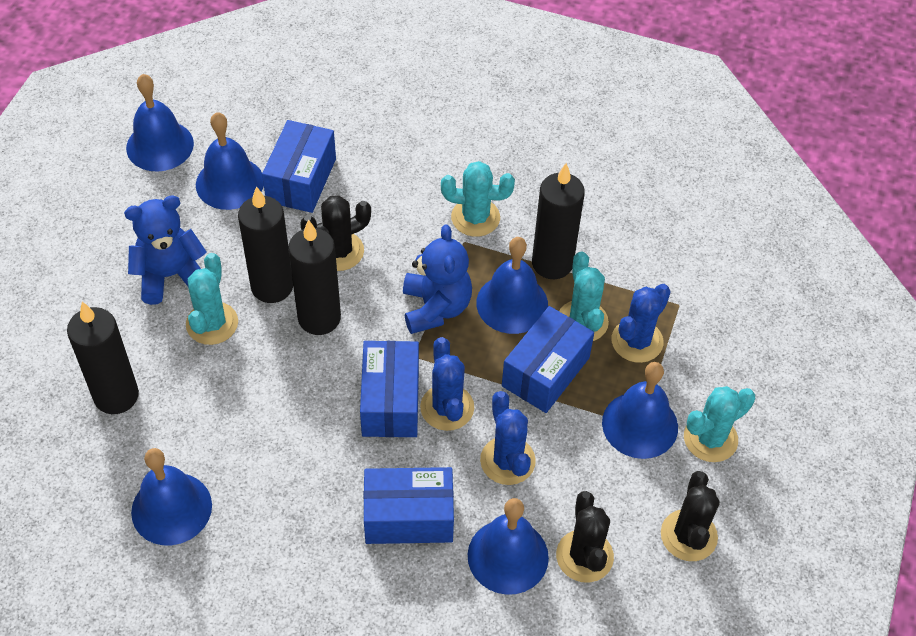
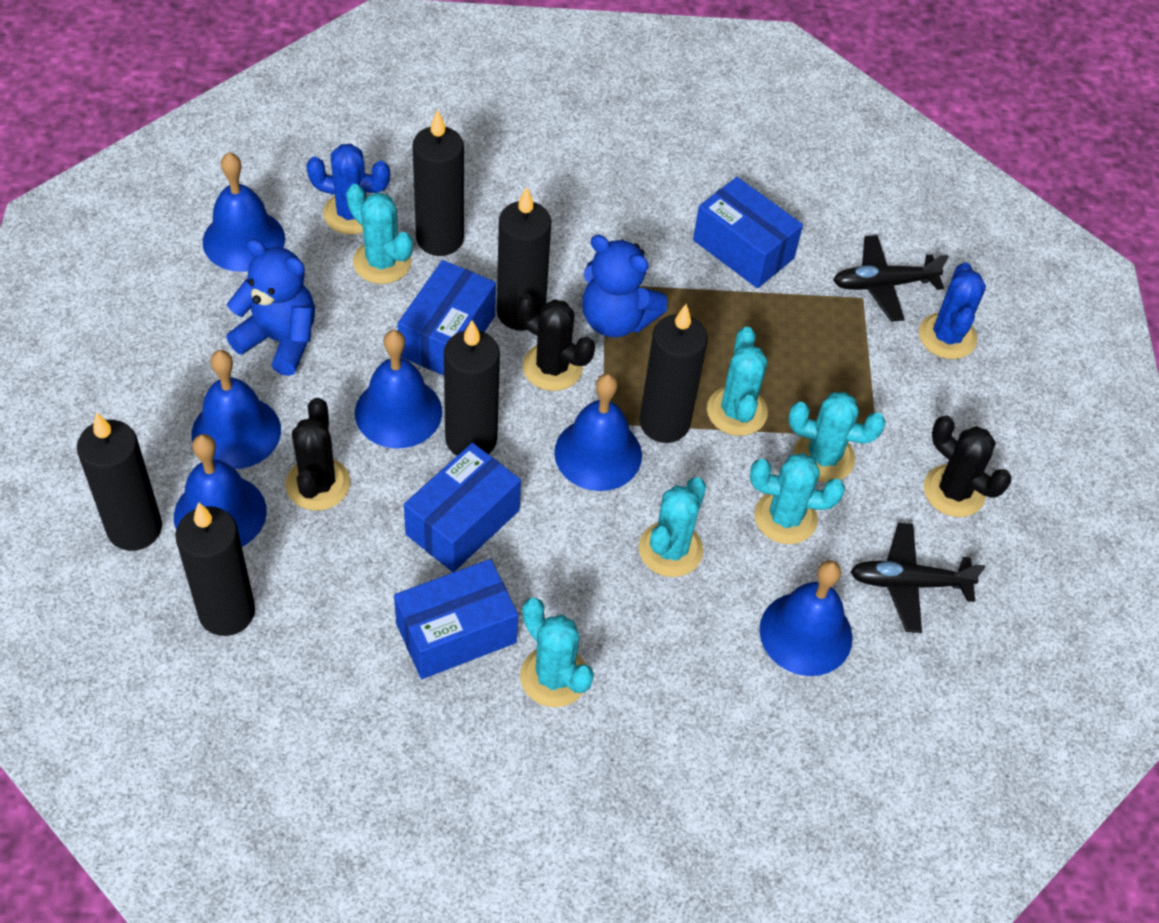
black candle: [67,302,139,414] [238,186,293,303] [288,220,341,335] [532,163,585,279] = 4 -> [77,412,162,551] [175,502,255,636] [412,110,464,256] [444,320,500,456] [496,187,551,331] [640,304,708,443] = 6
black plane: none = 0 -> [833,235,949,321] [850,523,985,633] = 2
blue cactus: [420,337,474,431] [480,391,536,485] [611,284,671,363] = 3 -> [306,144,390,235] [919,262,986,359] = 2
turquoise cactus: [186,253,238,345] [441,161,515,237] [559,252,609,341] [684,386,755,462] = 4 -> [346,184,413,284] [520,598,594,707] [639,477,706,577] [707,327,768,436] [750,453,845,544] [788,392,886,482] = 6

